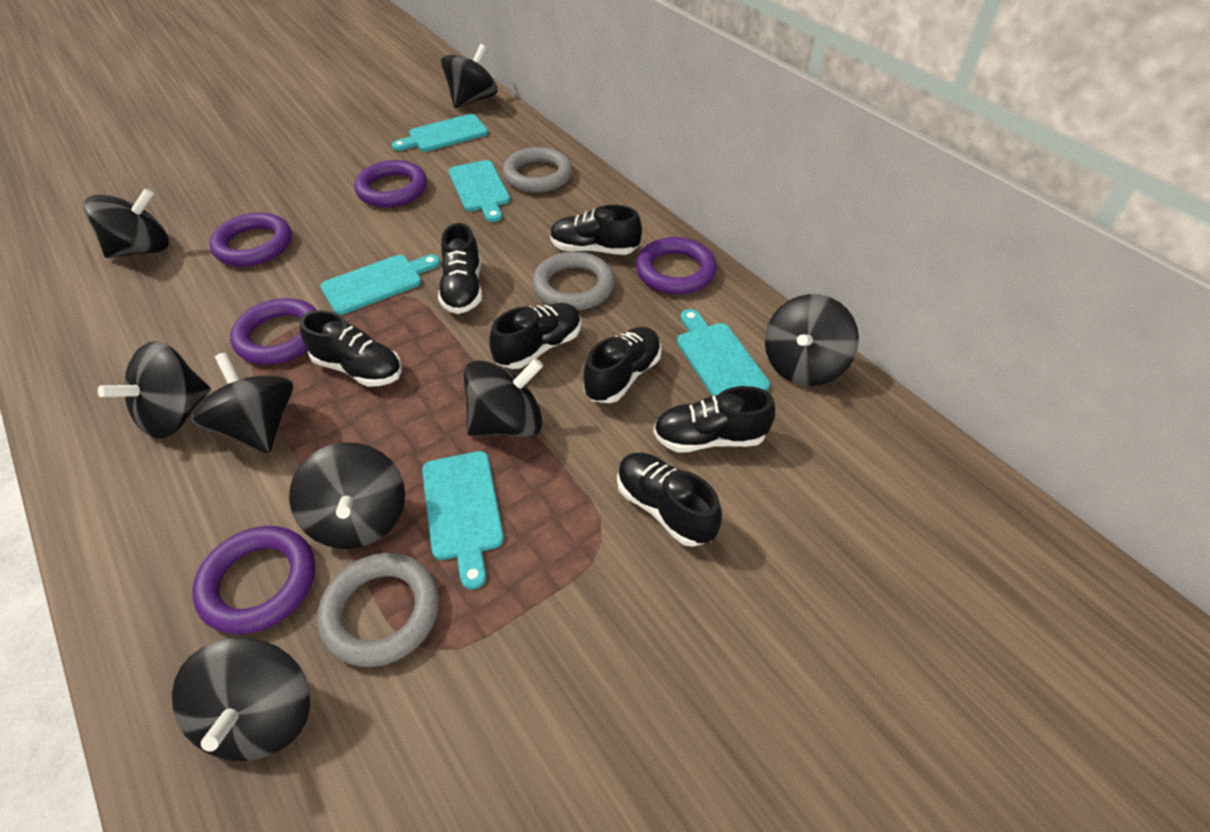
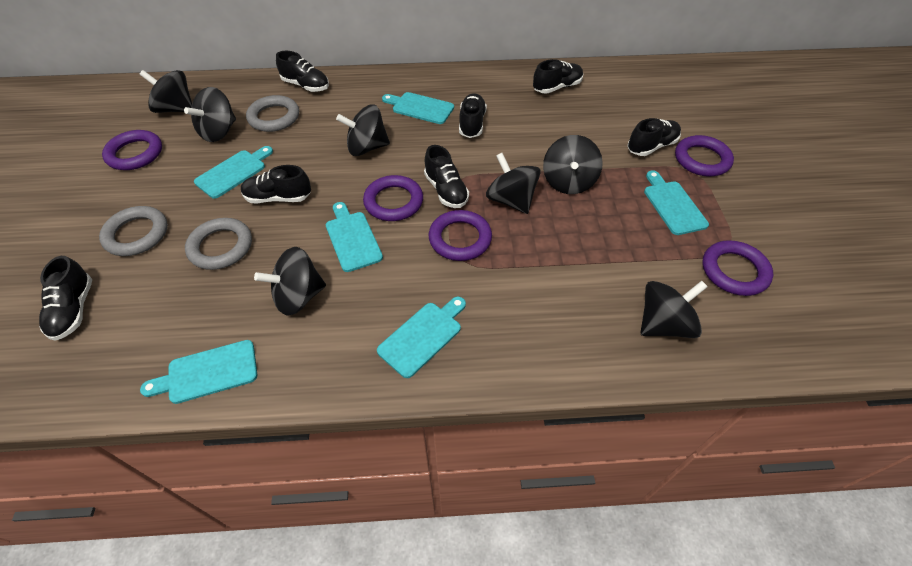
black spinning top: [84,188,169,258] [98,341,210,439] [172,638,310,761] [191,352,293,454] [289,442,405,549] [441,44,498,108] [463,358,543,437] [765,294,859,386] = 8 -> [139,70,192,113] [184,87,236,142] [254,247,326,316] [336,104,390,156] [486,153,541,214] [543,135,603,194] [640,281,708,338] = 7
turquoise cutting board: [320,255,440,315] [392,114,488,152] [422,451,504,589] [449,160,510,222] [677,309,770,396] = 5 -> [140,340,257,404] [194,146,273,199] [326,202,383,272] [377,297,466,378] [382,92,454,124] [644,170,709,235] = 6

